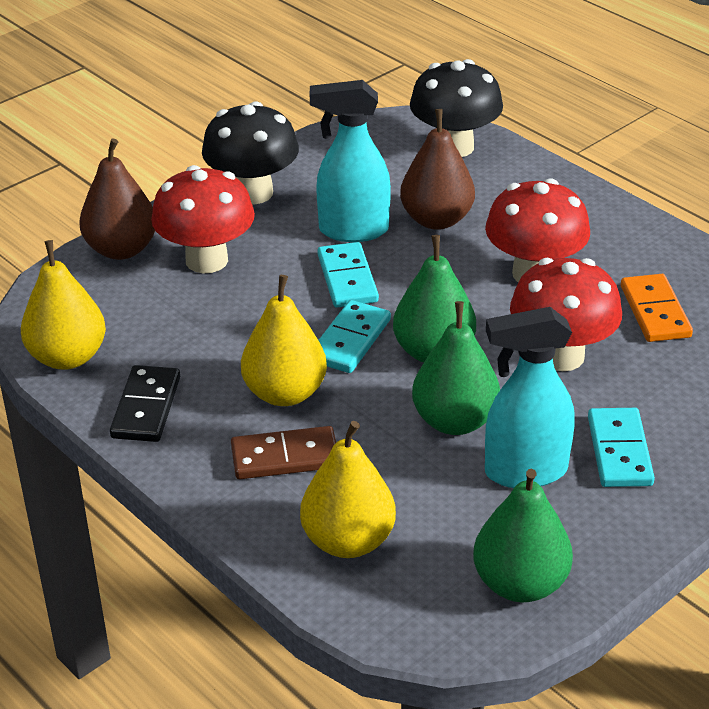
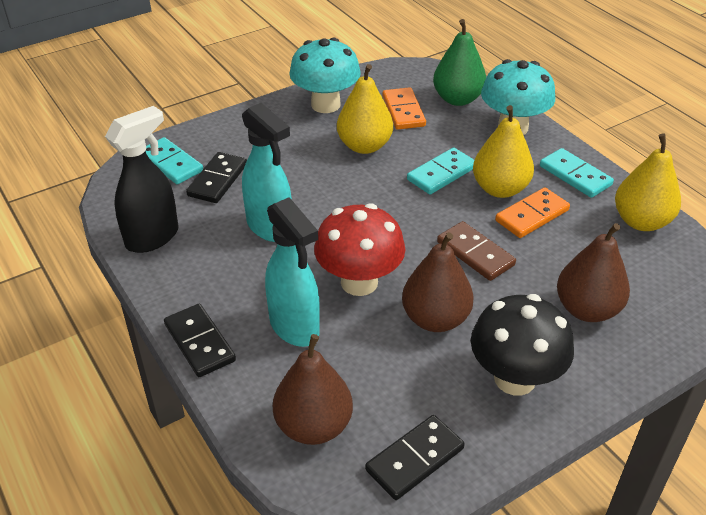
black domino: [110,365,180,442] = 1 -> [164,304,236,377] [186,152,247,203] [365,415,465,500] = 3
black mushroom: [202,101,299,205] [410,59,503,157] = 2 -> [471,294,574,395] = 1
black spray bottle: none = 0 -> [105,106,179,253] = 1
brown pear: [79,139,155,260] [400,109,475,230] = 2 -> [273,334,353,445] [402,232,474,332] [557,223,630,322] = 3
green pear: [393,235,476,363] [412,301,500,435] [473,469,573,602] = 3 -> [433,19,486,106] = 1
orange domino: [621,274,693,342] = 1 -> [382,87,426,130] [495,187,570,238] = 2
red mushroom: [151,165,255,273] [485,178,590,282] [510,258,622,371] = 3 -> [314,203,405,296] = 1
turquoise mushroom: none = 0 -> [289,38,361,113] [481,59,555,135] = 2

